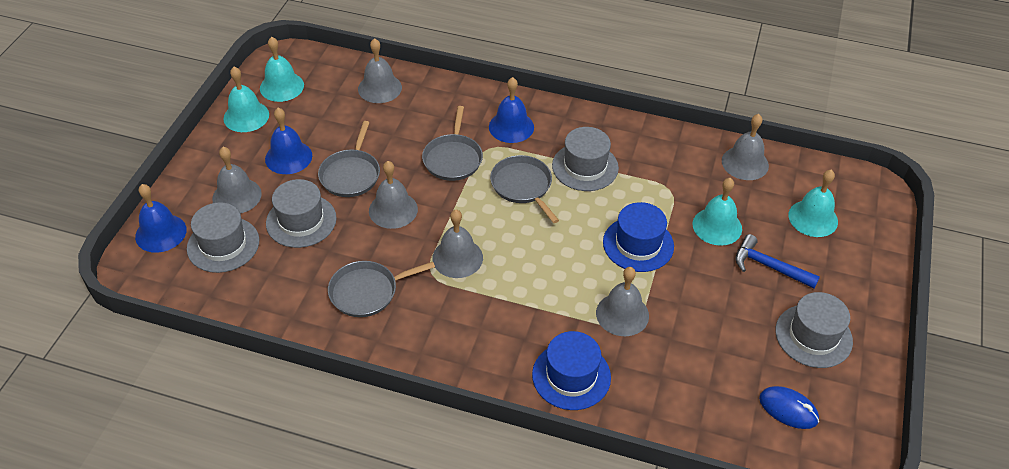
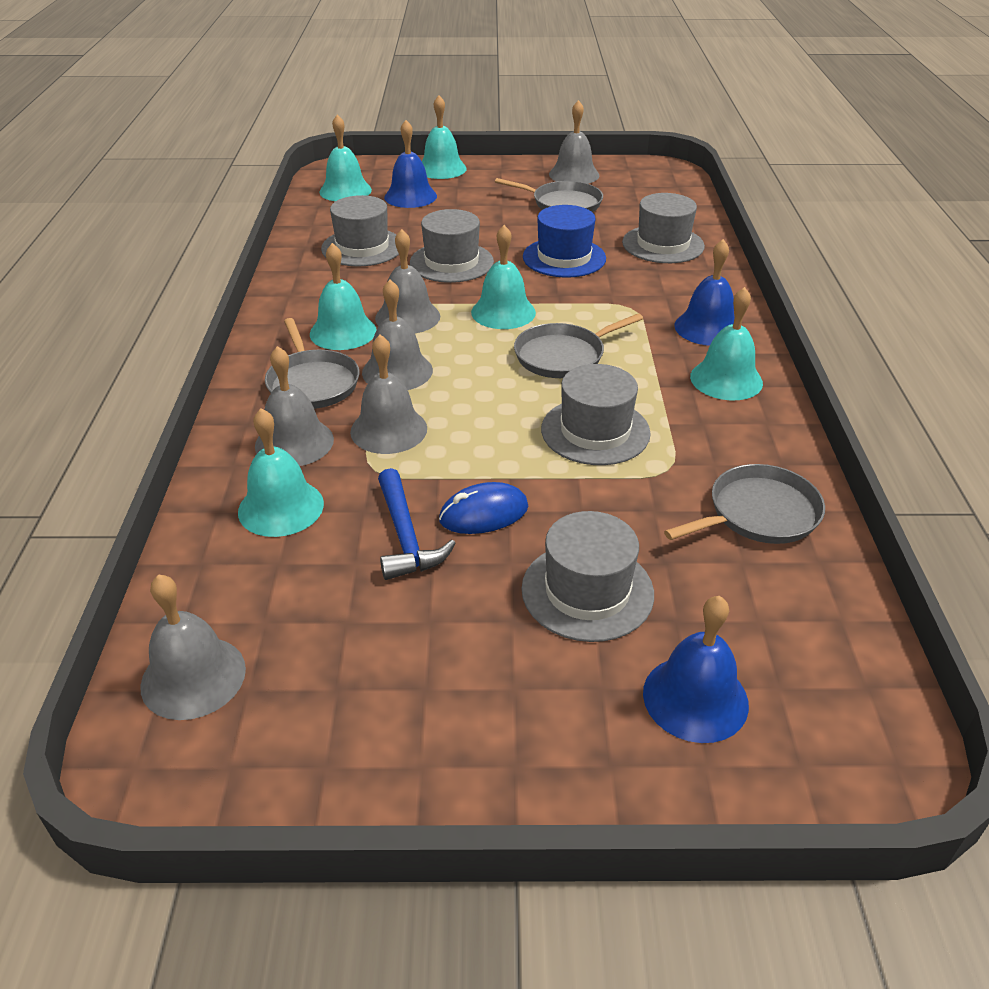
blue hat: [532,331,611,410] [603,202,674,272] = 2 -> [523,205,606,278] = 1
grey hat: [187,202,259,273] [266,179,337,248] [552,127,619,191] [775,292,853,368] = 4 -> [321,195,399,267] [410,209,494,283] [521,511,654,642] [541,364,651,465] [622,193,705,263] = 5
turquoise bell: [223,67,269,132] [260,37,304,102] [693,178,742,246] [788,170,838,237] = 4 -> [238,408,324,537] [310,243,376,350] [319,115,372,201] [422,95,467,179] [471,225,536,329] [690,287,763,400] = 6

